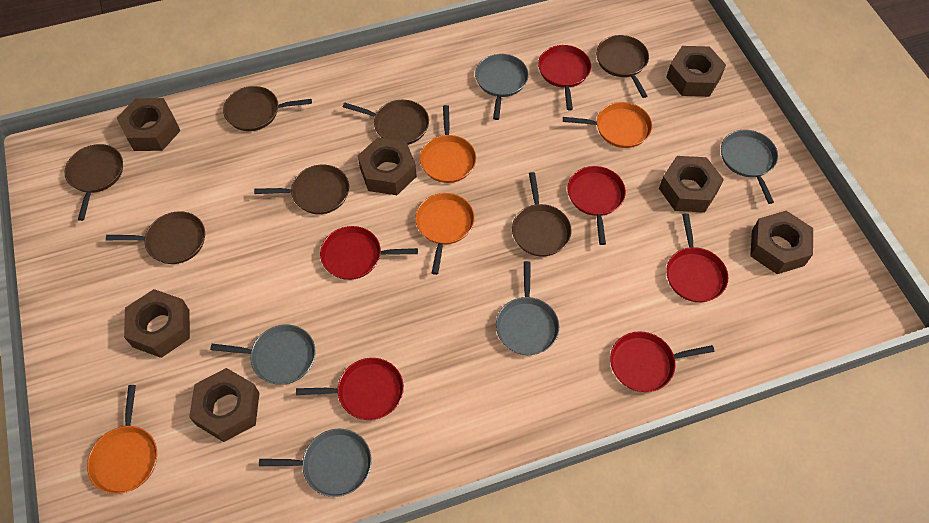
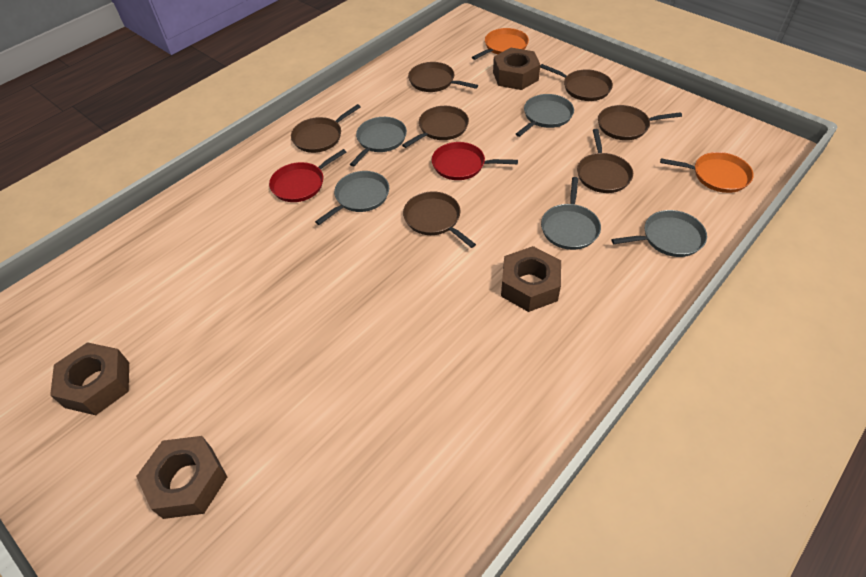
brown nut: [117,98,180,151] [124,289,190,358] [189,368,259,442] [358,137,417,195] [659,156,724,213] [666,46,726,97] [750,211,813,274] = 7 -> [50,342,129,415] [136,436,227,519] [493,48,541,90] [501,246,561,312] = 4
orange pan: [87,385,157,494] [415,193,475,275] [420,105,476,183] [563,102,652,148] = 4 -> [472,28,529,60] [660,152,754,193] = 2
red pan: [296,358,404,420] [320,226,418,280] [538,45,591,110] [567,166,626,245] [610,331,714,392] [666,214,728,302] = 6 -> [269,149,346,202] [432,142,518,180] = 2

